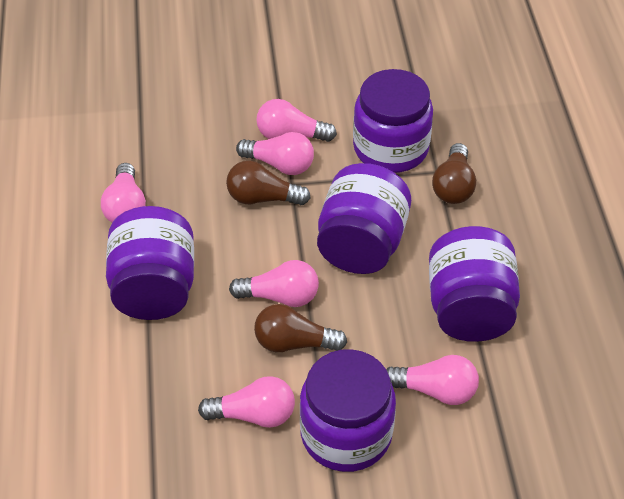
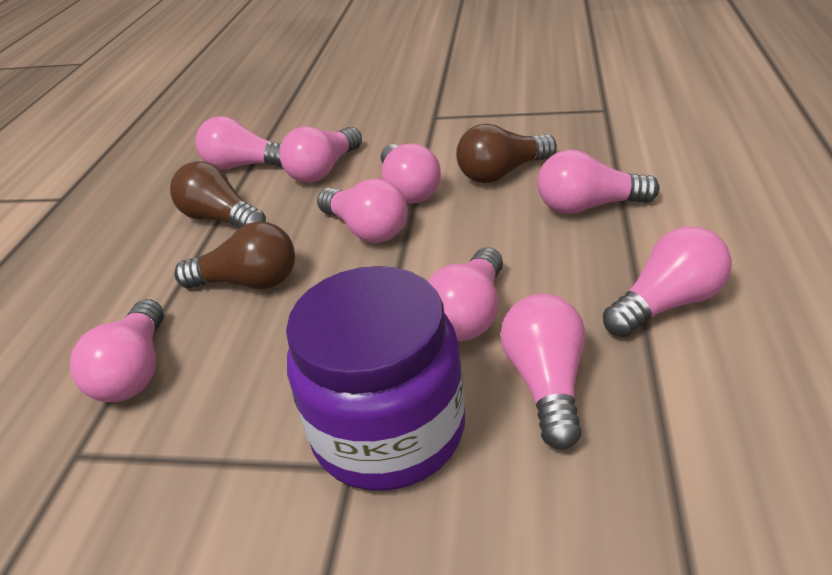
pink light bulb: [101,163,146,223] [198,376,295,428] [229,260,319,307] [236,132,314,175] [256,99,337,142] [386,355,479,405] = 6 -> [70,299,164,402] [195,116,283,169] [279,127,362,183] [317,178,408,243] [381,143,441,204] [428,247,503,341] [501,294,585,449] [537,150,660,214] [603,226,732,337] = 9
purple jar: [106,206,194,320] [300,349,396,472] [317,163,411,274] [353,69,433,173] [429,226,520,342] = 5 -> [286,266,465,491] = 1

